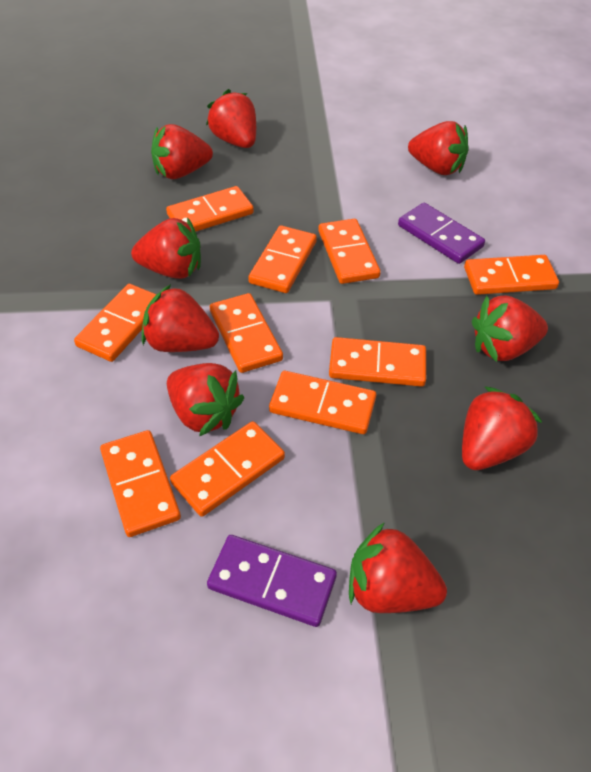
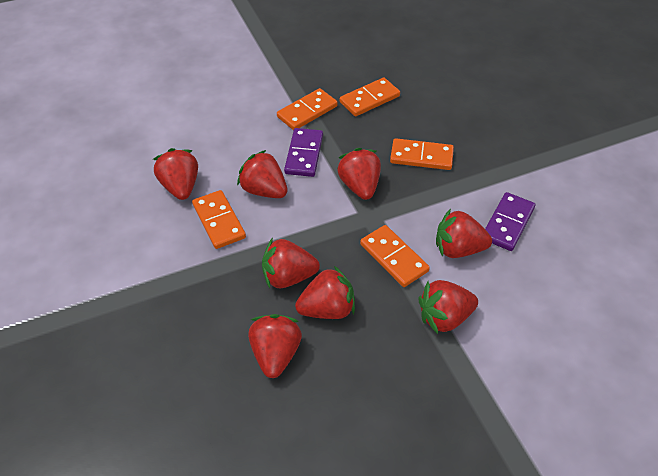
orange domino: [74,284,157,362] [100,430,181,537] [166,186,254,232] [170,421,285,517] [210,293,283,373] [248,226,317,293] [269,371,376,434] [318,219,381,284] [329,337,426,387] [464,255,559,295] = 10 -> [192,190,246,249] [277,88,338,130] [340,78,400,116] [360,225,430,287] [390,138,454,170] = 5
red strawberry: [131,217,201,279] [142,284,219,352] [151,124,213,179] [167,363,245,436] [206,89,256,148] [349,522,447,613] [408,121,469,175] [462,386,542,470] [472,296,548,362] = 9 -> [153,148,198,200] [237,150,288,198] [248,314,302,378] [262,238,320,288] [295,266,355,319] [337,148,381,200] [418,280,478,334] [436,209,492,258] = 8

